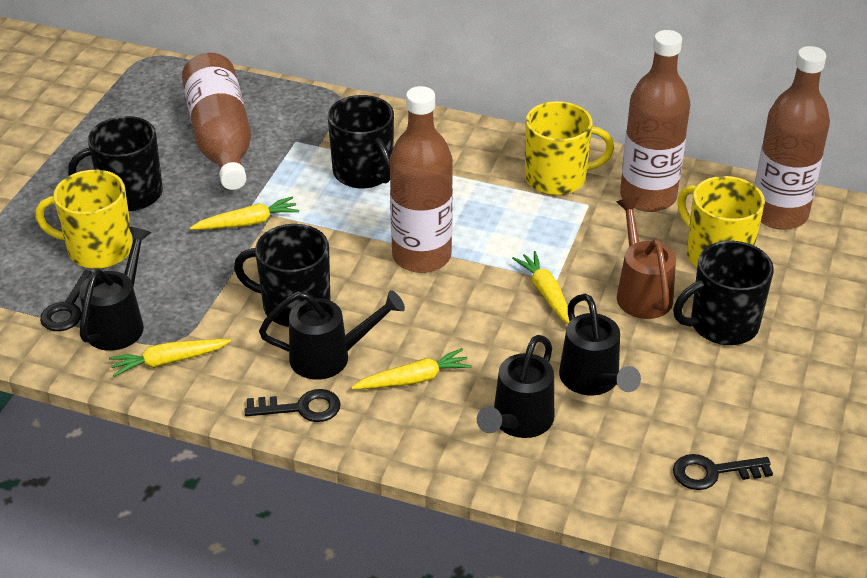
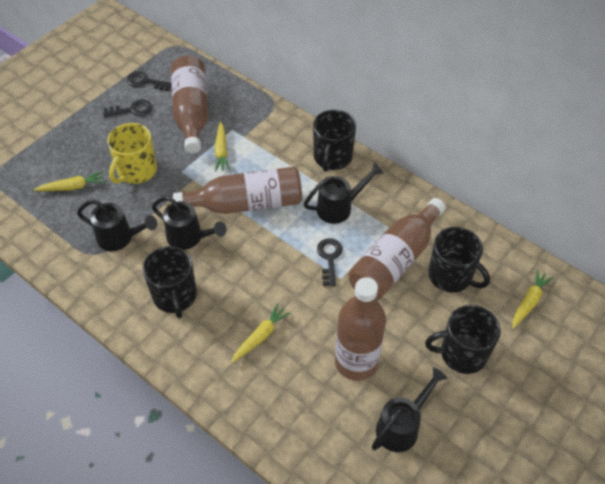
brown watering can: [617,197,676,319] = 1 -> none = 0
yellow mug: [35,170,133,269] [525,101,614,195] [678,176,765,267] = 3 -> [107,123,157,184] = 1

